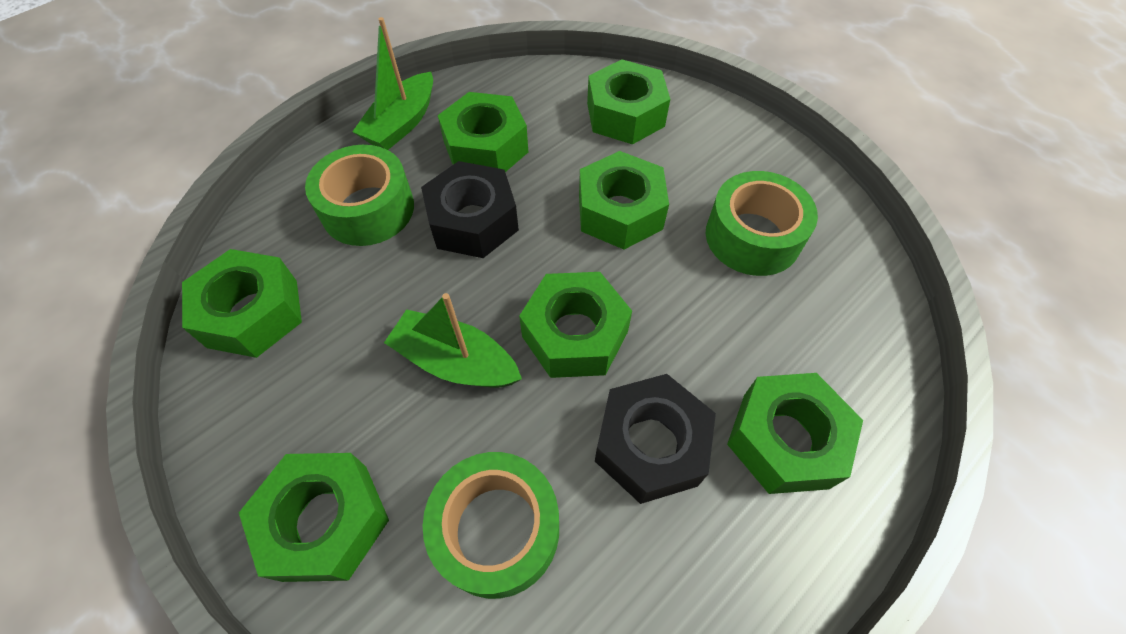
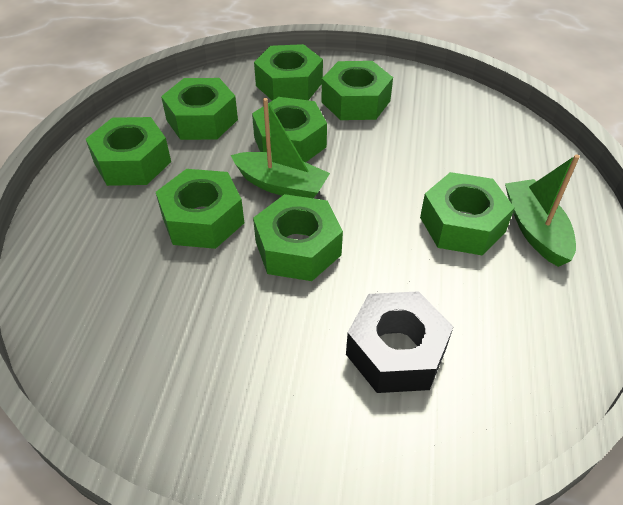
black nut: [421,161,519,258] [595,374,716,504] = 2 -> [346,291,453,393] = 1
green nut: [182,249,302,358] [239,453,389,582] [438,92,528,172] [519,272,632,378] [579,151,669,250] [587,59,670,144] [727,373,863,494] = 7 -> [86,117,171,186] [156,169,244,249] [161,78,238,140] [252,97,327,162] [253,194,343,281] [254,44,323,101] [321,61,393,120] [420,172,515,255] = 8
green tape: [305,145,414,246] [423,452,559,599] [706,171,818,276] = 3 -> none = 0

